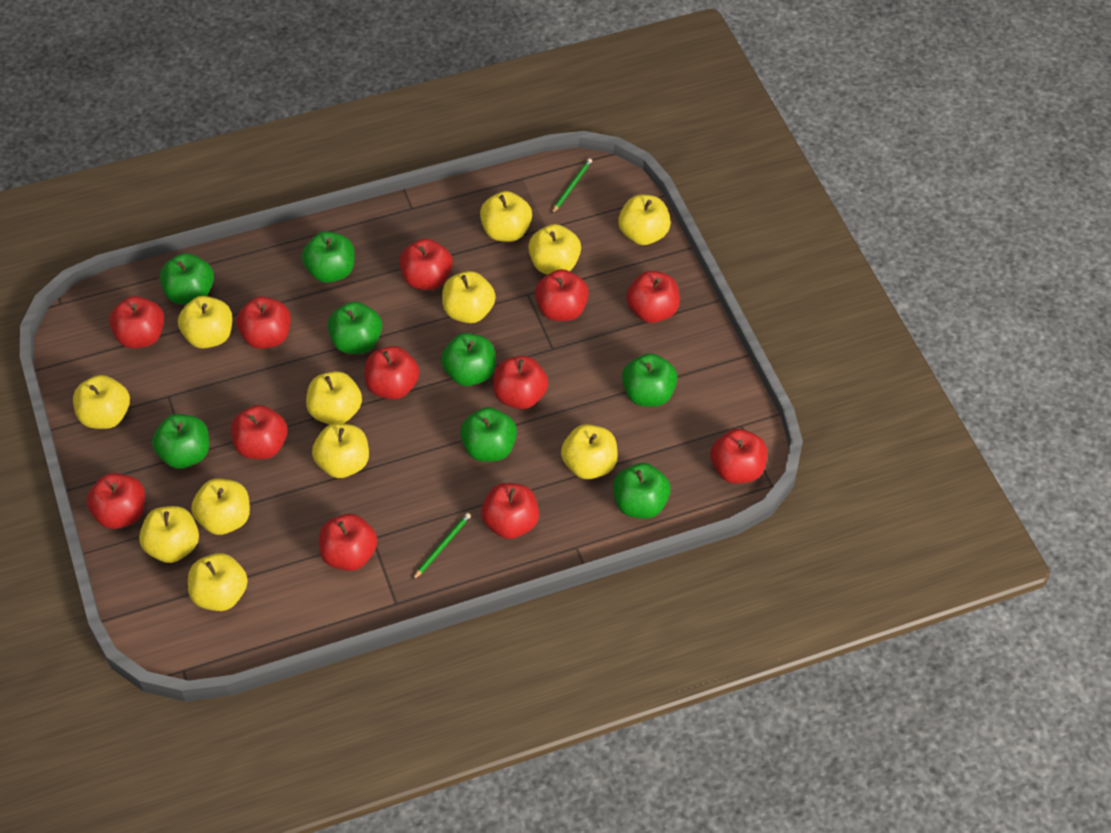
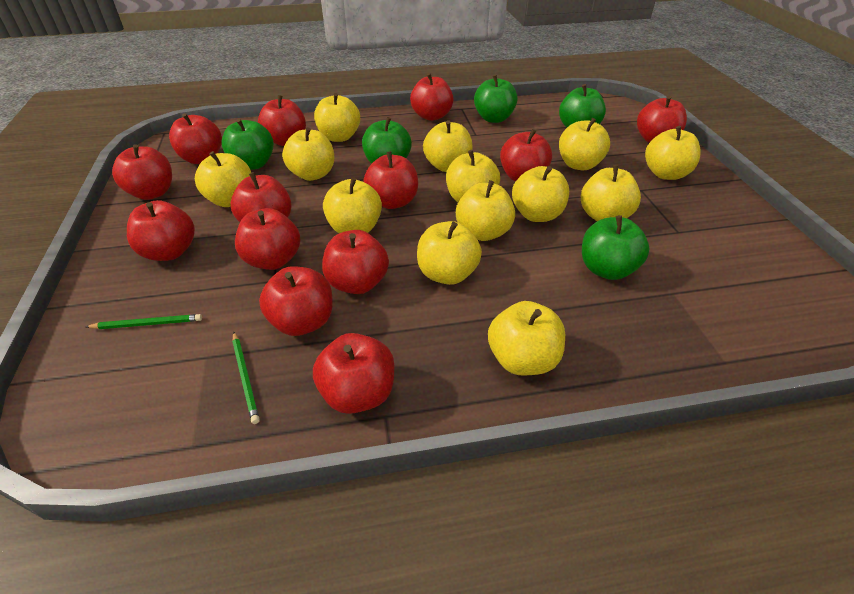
green apple: [152,414,209,469] [160,253,214,305] [302,231,355,283] [328,302,382,354] [441,333,496,386] [460,407,517,462] [613,463,671,518] [622,353,678,407] = 8 -> [221,119,274,170] [362,117,412,164] [474,75,518,123] [559,84,606,128] [582,215,649,280] = 5
red apple: [86,473,145,529] [109,296,164,348] [231,405,288,459] [236,296,291,349] [319,514,377,571] [364,346,420,400] [400,239,453,290] [481,483,539,539] [493,356,548,409] [535,269,589,321] [626,271,680,323] [710,428,767,484] = 12 -> [112,144,172,200] [127,200,195,261] [169,113,222,164] [231,172,292,222] [235,208,301,270] [258,95,306,146] [259,266,333,336] [313,333,394,414] [322,230,389,294] [363,151,418,209] [410,73,454,121] [500,129,552,182] [637,96,687,143] = 13
yellow apple: [73,375,130,429] [139,506,199,563] [178,296,233,349] [188,553,248,611] [191,479,250,535] [306,371,362,424] [312,423,369,478] [442,271,496,323] [480,191,532,242] [528,224,581,274] [561,424,618,479] [618,195,671,245] = 12 -> [195,151,251,207] [282,127,334,181] [314,93,360,142] [323,177,382,233] [417,221,482,285] [423,120,473,172] [446,150,500,202] [456,180,515,241] [488,301,565,376] [512,166,569,222] [559,118,610,170] [581,165,641,221] [645,126,701,180] = 13

